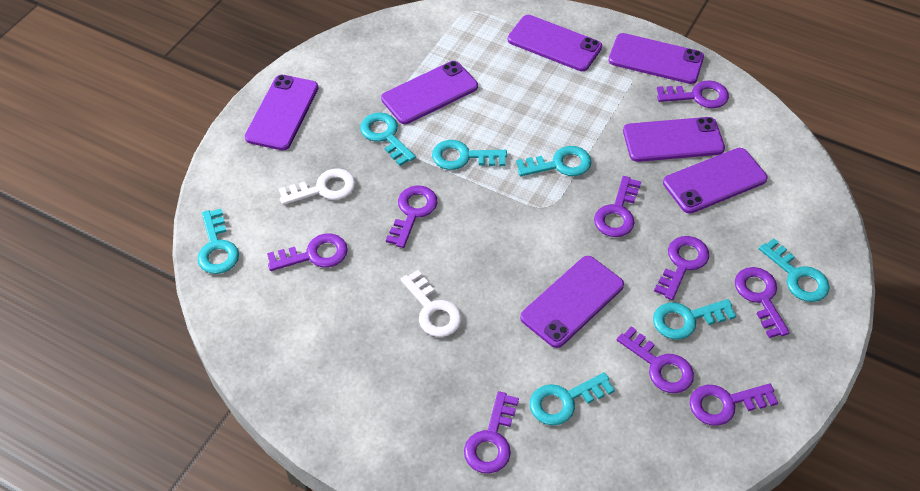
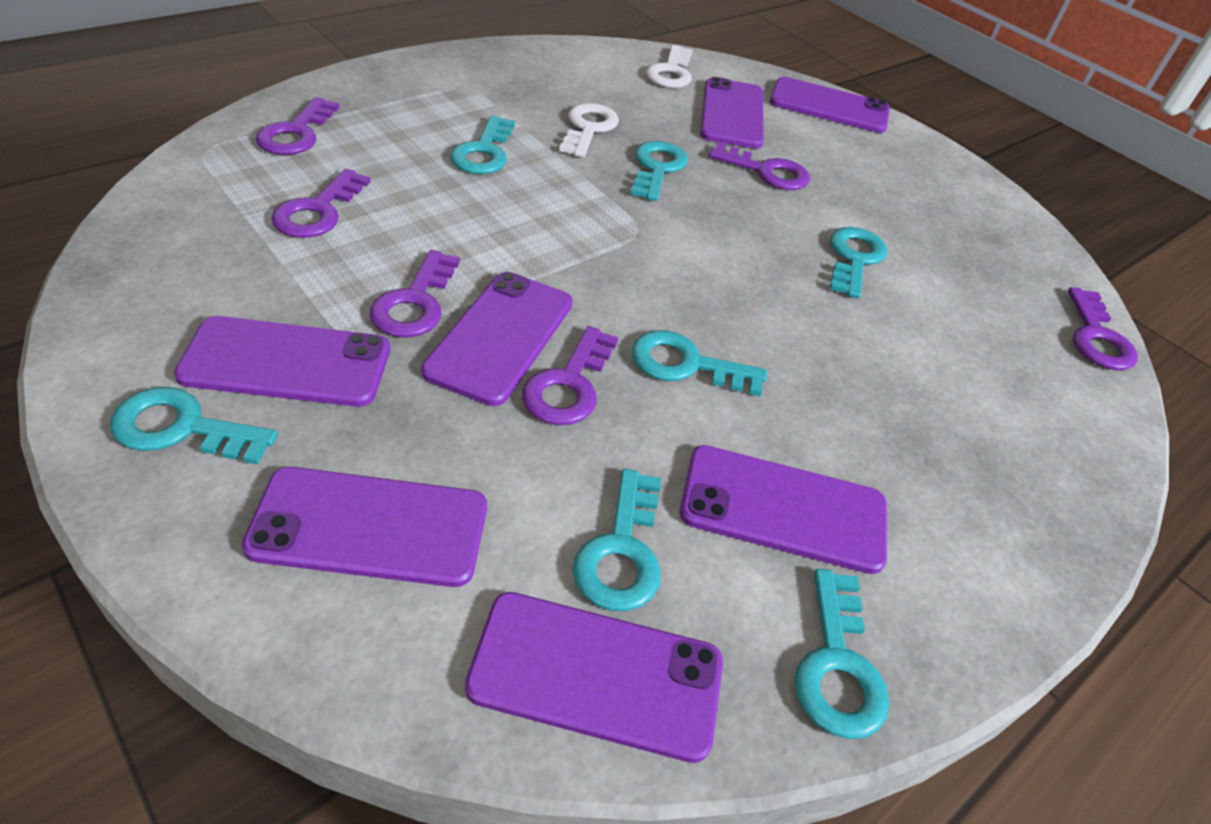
purple key: [267,234,348,271] [386,185,438,248] [464,391,519,474] [594,176,641,237] [617,326,694,393] [654,236,709,300] [657,80,729,108] [690,384,778,426] [735,267,790,338] = 9 -> [256,97,340,155] [271,169,371,238] [370,250,460,338] [522,326,618,425] [709,142,810,190] [1068,287,1138,370] = 6

